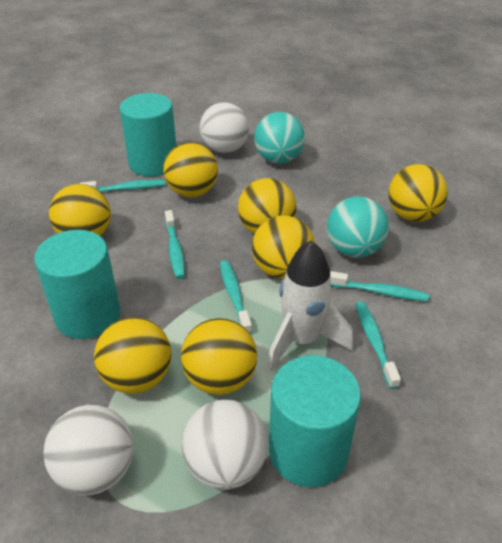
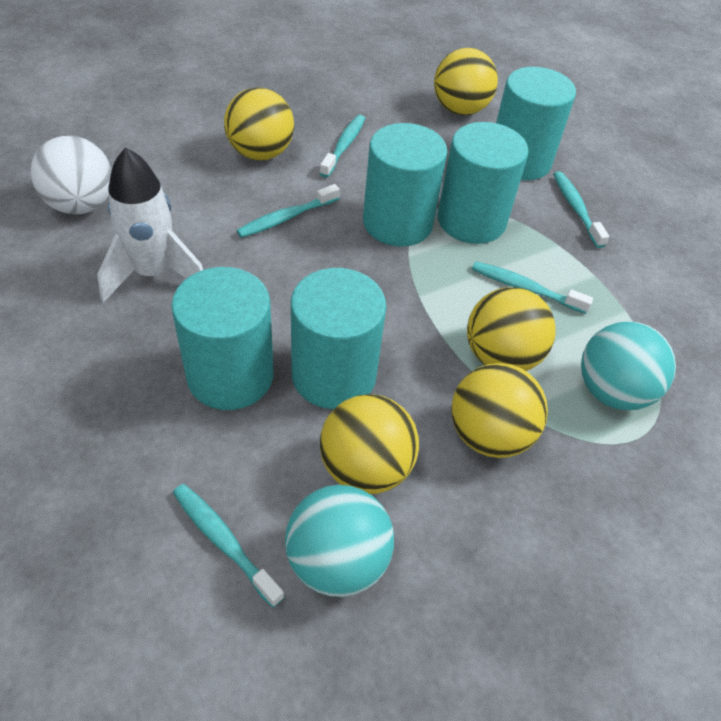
turquoise cylinder: [34,230,120,339] [120,93,176,176] [269,355,361,487] = 3 -> [171,267,274,410] [291,268,386,409] [363,123,447,247] [437,122,528,244] [496,67,576,180] = 5
white ball: [44,405,134,495] [182,400,268,490] [200,102,249,153] = 3 -> [31,136,112,215] = 1
yellow ball: [49,184,111,236] [94,317,172,394] [163,142,218,197] [181,318,257,395] [238,178,297,234] [252,215,315,279] [389,164,448,222] = 7 -> [224,87,294,160] [320,394,419,494] [434,48,498,115] [451,363,548,458] [467,287,556,371] = 5

